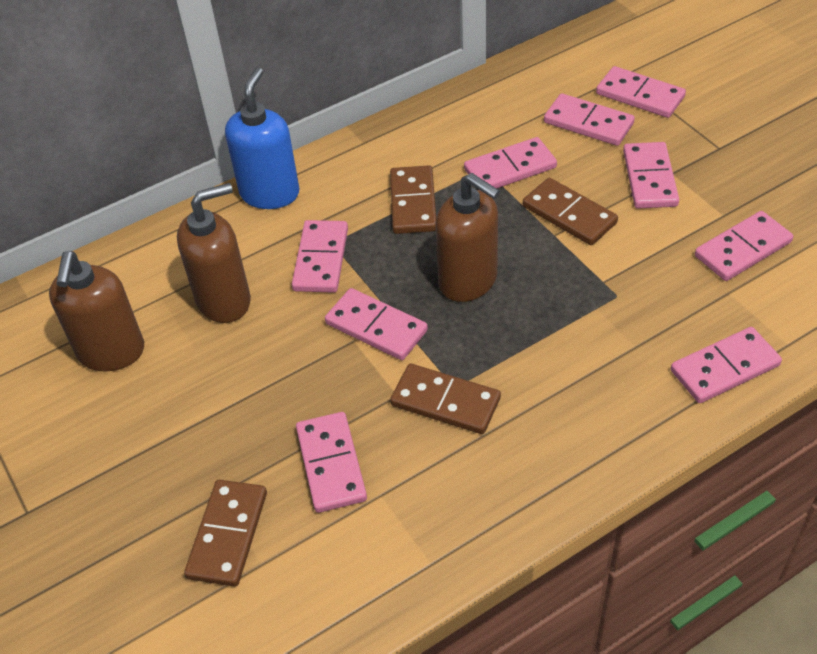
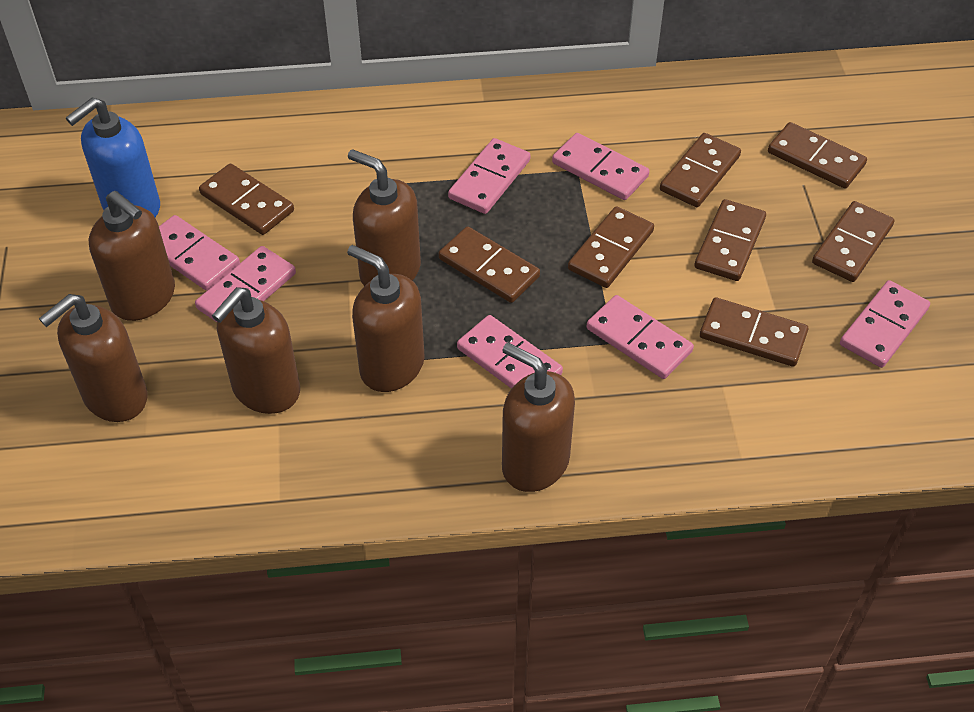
brown domino: [184,480,267,587] [390,165,436,234] [390,364,501,434] [523,178,618,245] = 4 -> [199,164,294,235] [439,226,540,303] [568,206,654,288] [660,133,741,207] [695,199,766,281] [700,297,808,367] [768,122,867,188] [812,201,894,282] = 8
brown soap dispenser: [49,251,144,372] [177,183,251,323] [435,173,500,302] = 3 -> [39,294,148,422] [89,191,175,321] [212,287,300,414] [347,245,424,392] [348,149,421,286] [502,343,575,492] = 6
pink domino: [292,220,348,293] [296,412,367,513] [325,288,428,360] [464,137,557,189] [544,93,635,146] [596,66,686,118] [623,142,679,209] [671,327,782,403] [695,211,793,281] = 9 -> [159,215,240,291] [195,246,296,322] [448,138,531,214] [457,315,563,389] [552,133,649,200] [587,295,694,379] [840,280,930,368] = 7

